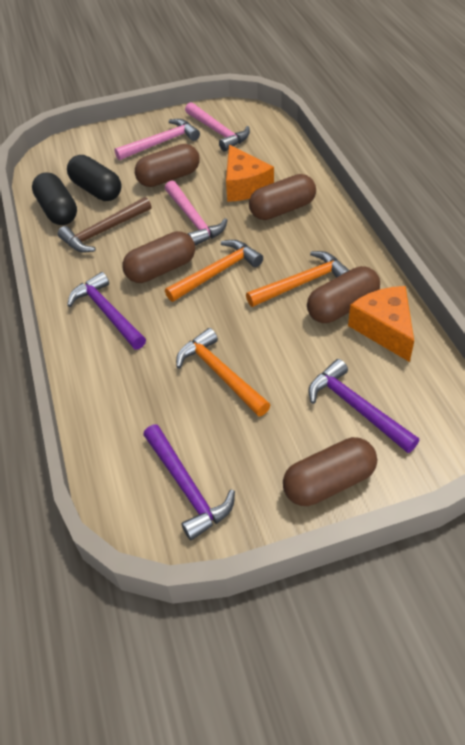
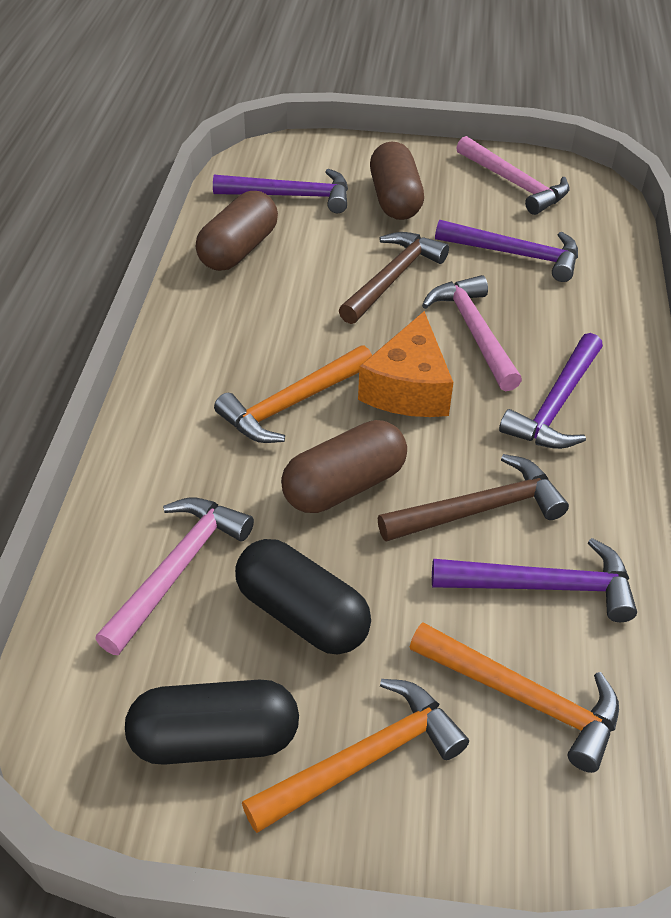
brown capsule: [122,231,195,283] [135,144,200,187] [249,174,316,220] [283,437,377,506] [307,266,380,323] = 5 -> [196,191,278,271] [281,420,407,513] [370,142,424,220] = 3
brown hammer: [58,197,152,253] = 1 -> [339,232,449,324] [378,454,569,542] = 2
orange cheese: [226,145,274,202] [348,286,414,362] = 2 -> [358,311,453,417] = 1
purple hammer: [67,272,146,349] [143,424,235,540] [308,359,419,453] = 3 -> [213,169,348,213] [432,538,637,622] [435,220,578,282] [499,333,603,449] = 4

